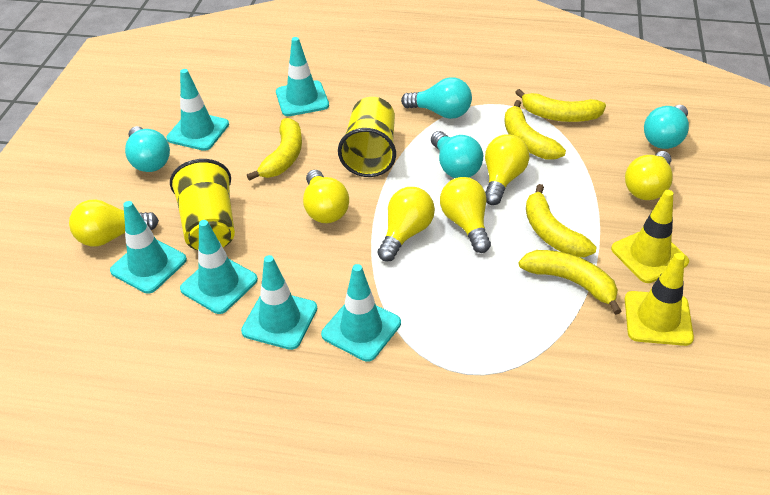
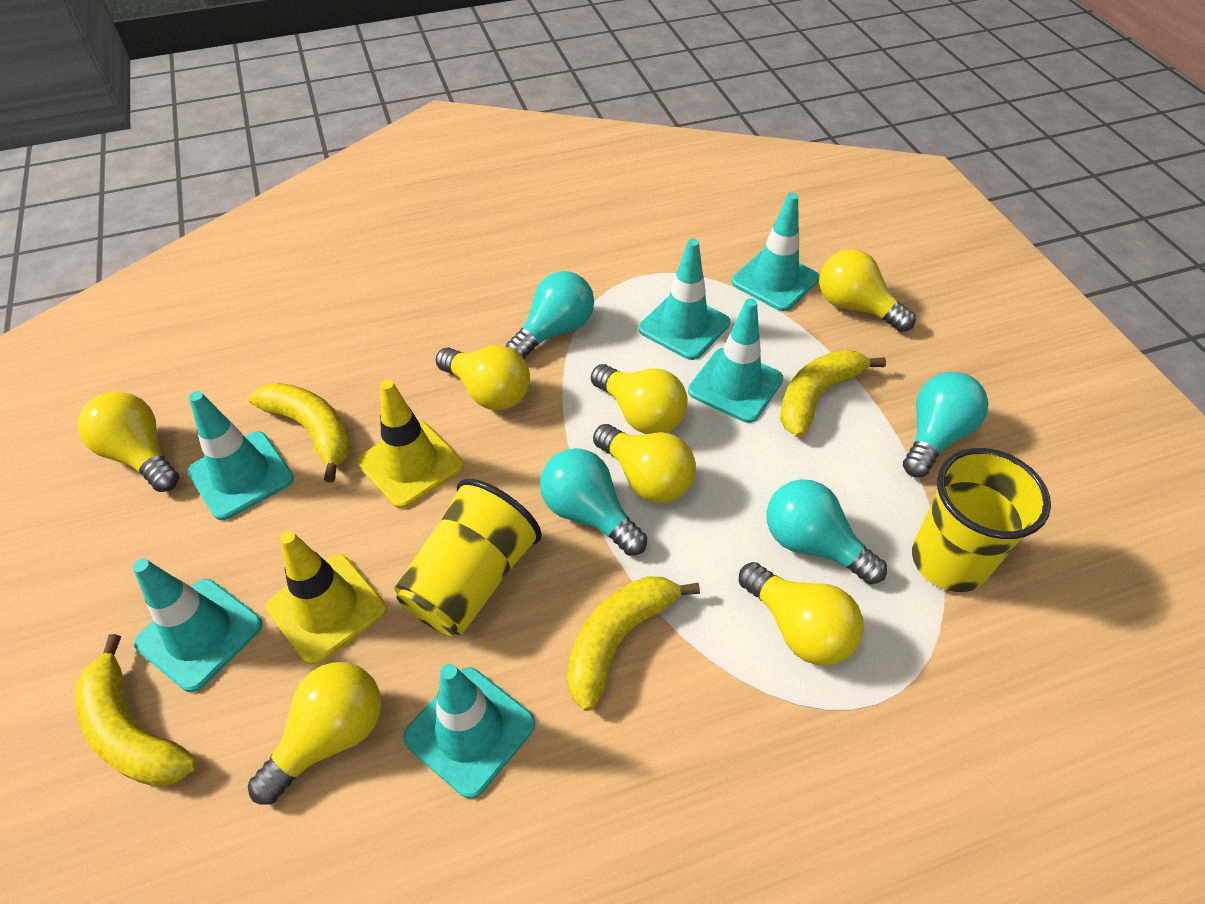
yellow banana: [247,118,302,181] [504,100,566,160] [515,89,606,122] [519,250,622,315] [526,184,597,257] = 5 -> [75,634,197,787] [249,383,351,482] [567,576,700,711] [780,350,886,437] = 4
yellow light bulb: [69,199,159,246] [303,170,349,223] [378,187,435,262] [440,177,491,253] [485,134,530,205] [625,151,673,200] = 6 -> [78,391,179,492] [248,662,381,805] [436,345,530,410] [591,364,688,434] [593,424,696,503] [739,562,864,665] [819,249,915,332] = 7

